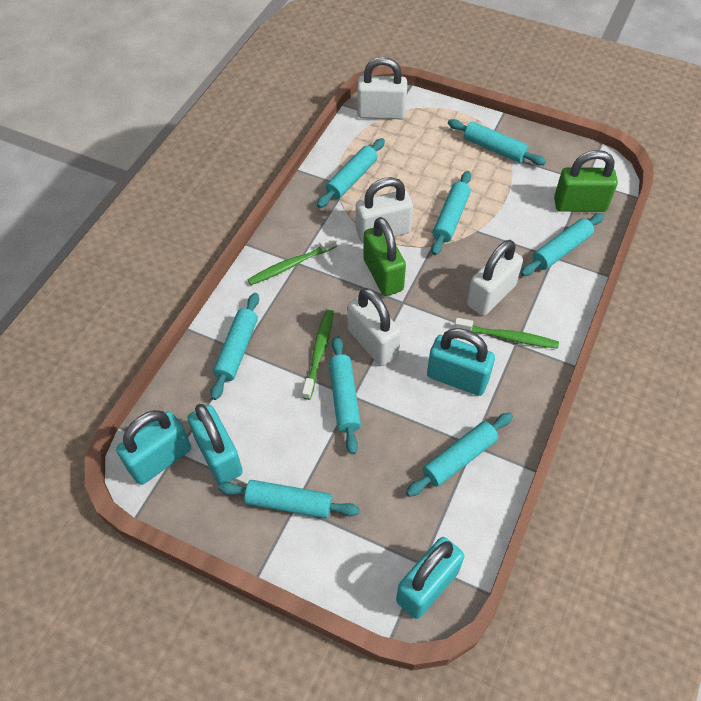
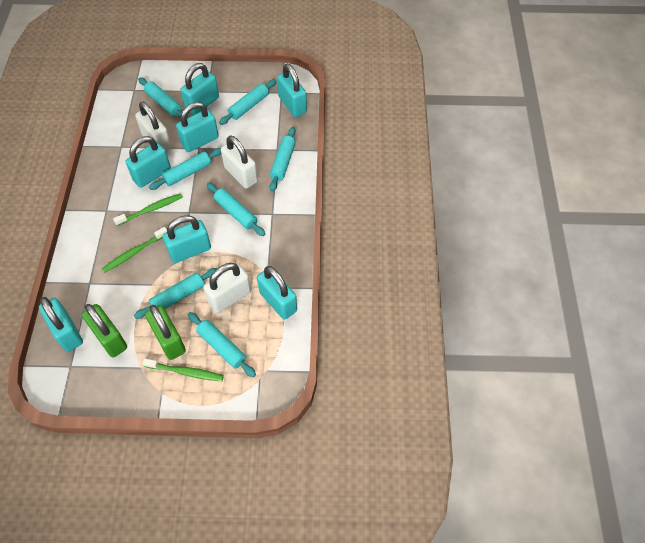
turquoise padlock: [116,410,191,485] [188,404,243,484] [396,537,464,619] [427,328,495,396] = 4 -> [39,297,83,352] [125,136,171,188] [163,215,211,263] [176,102,219,152] [180,63,219,115] [257,266,297,320] [277,64,307,117] = 7
turquoise rolling pin: [211,293,259,400] [218,480,360,519] [317,138,385,208] [329,336,361,455] [406,412,513,497] [431,171,471,255] [448,119,546,165] [521,213,604,276] = 8 -> [134,268,217,319] [138,77,188,118] [149,148,221,190] [188,312,256,377] [207,182,265,236] [219,79,277,125] [269,127,296,192] = 7
white padlock: [347,288,401,366] [356,177,413,244] [357,57,407,119] [467,240,523,316] = 4 -> [135,101,172,152] [203,263,251,313] [221,136,258,189] = 3

